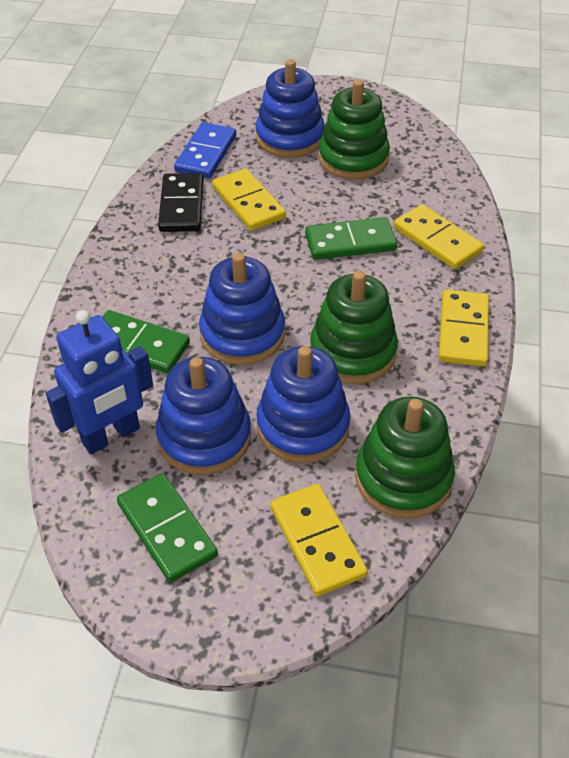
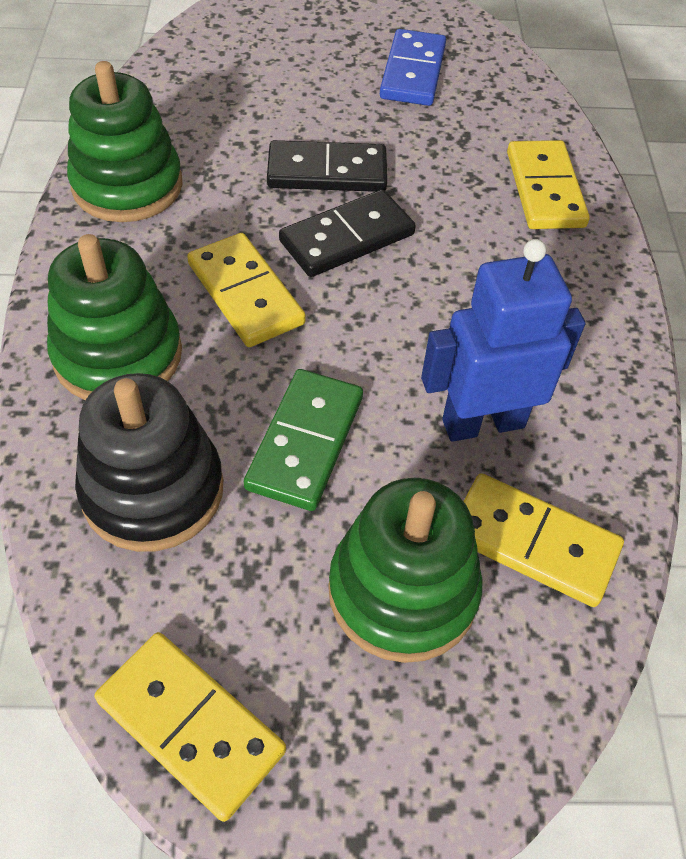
black domino: [158,173,203,232] = 1 -> [267,140,387,192] [279,190,416,277] = 2
black stacking toy: none = 0 -> [75,373,223,552] = 1
blue stacking toy: [156,357,251,475] [199,253,285,365] [255,59,325,158] [256,346,350,463] = 4 -> none = 0
green domino: [102,310,190,373] [117,473,218,582] [305,217,397,260] = 3 -> [244,369,363,511] = 1

